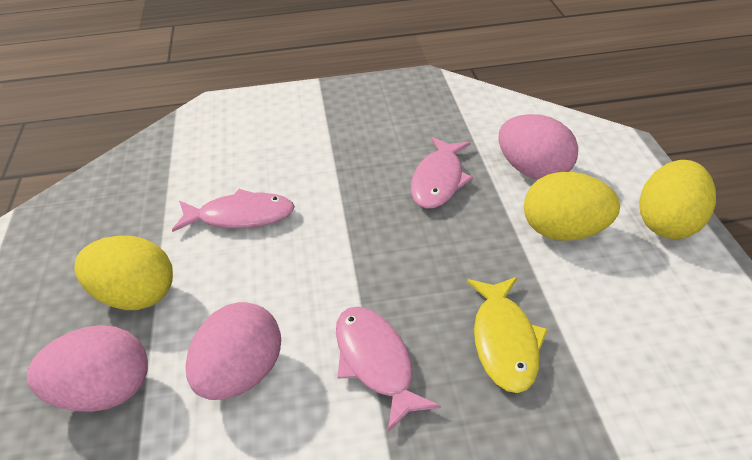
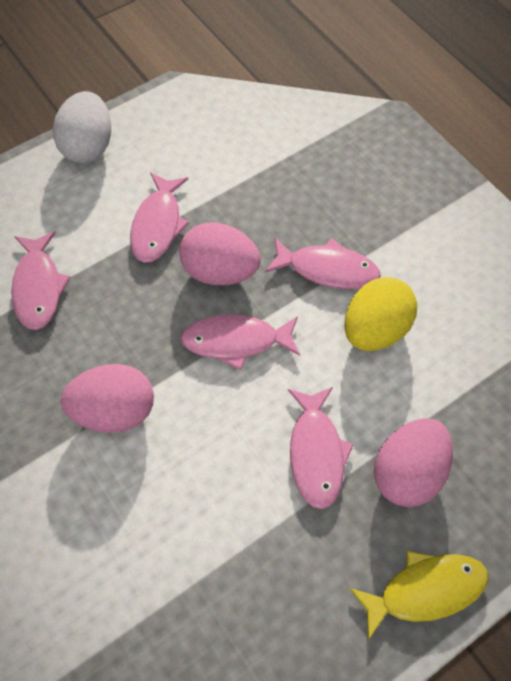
pink fish: [172,189,295,232] [336,306,441,432] [411,137,473,209] = 3 -> [11,231,71,330] [130,172,189,263] [181,315,300,370] [265,238,381,289] [288,387,354,509] = 5
white egg: none = 0 -> [53,91,111,163] = 1
yellow egg: [74,236,173,310] [524,172,620,241] [639,160,716,239] = 3 -> [344,277,417,351] = 1

